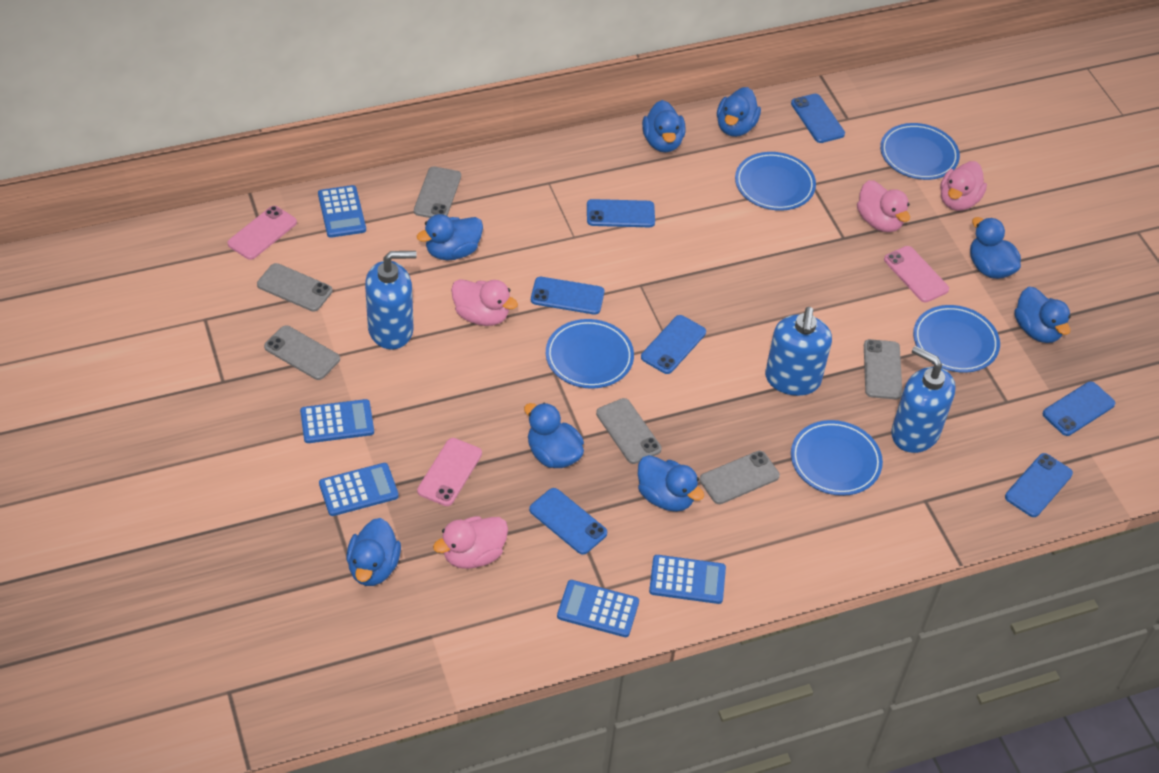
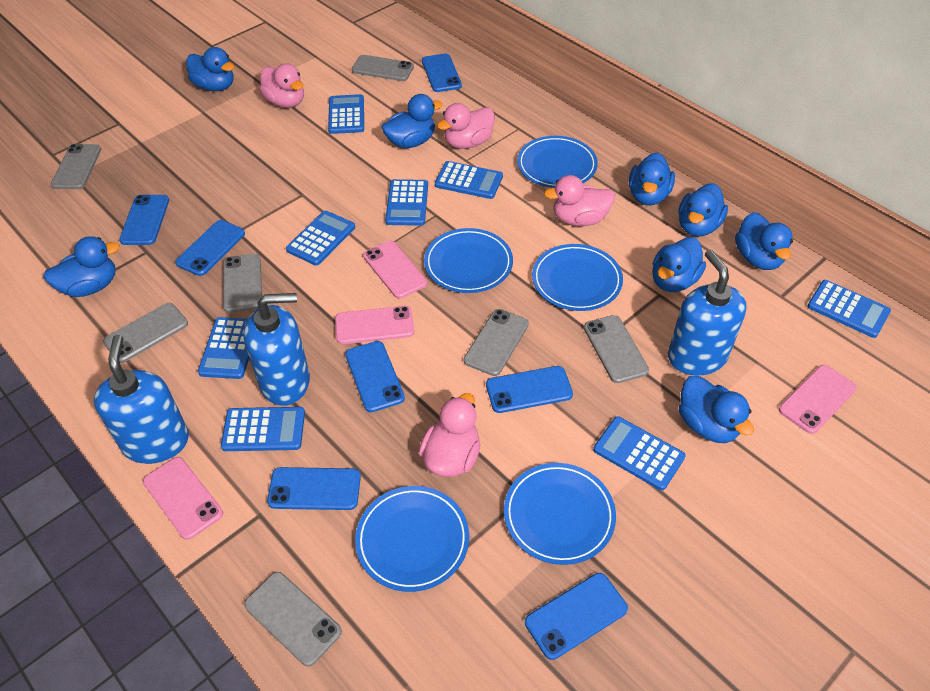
blue calculator: [300,399,374,443] [318,185,366,238] [319,463,399,516] [557,580,639,637] [649,555,726,604] = 5 -> [198,317,249,379] [221,407,305,451] [286,211,355,266] [328,94,364,134] [385,179,428,226] [435,161,503,199] [593,416,686,491] [807,280,891,338] = 8
grey phone: [257,263,333,312] [264,325,340,380] [414,167,461,218] [596,398,662,464] [700,451,780,504] [864,339,902,399] = 6 -> [51,144,101,189] [103,303,188,363] [223,254,262,313] [244,572,342,666] [352,55,414,81] [464,309,529,376] [584,315,649,383] = 7
pink phone: [227,206,297,260] [417,438,482,506] [884,246,949,302] = 3 -> [143,457,223,540] [335,306,414,344] [363,241,427,299] [779,365,857,434] = 4

